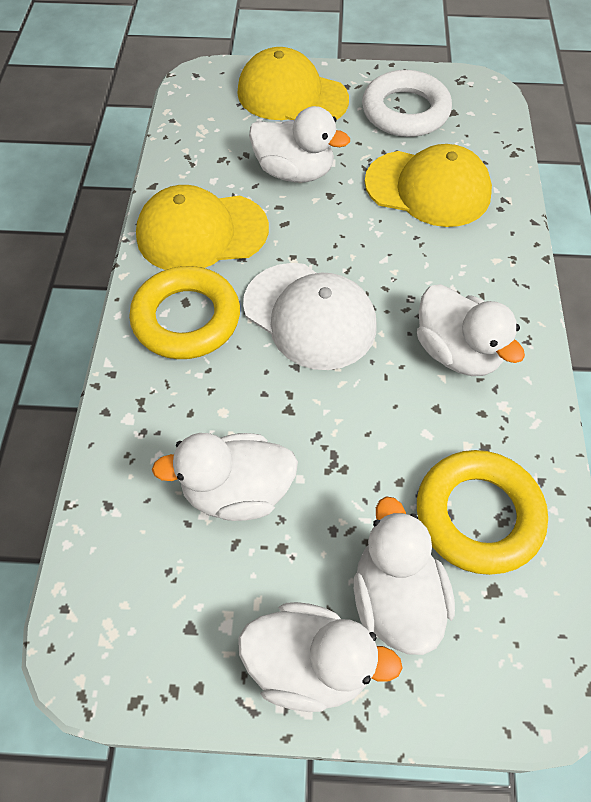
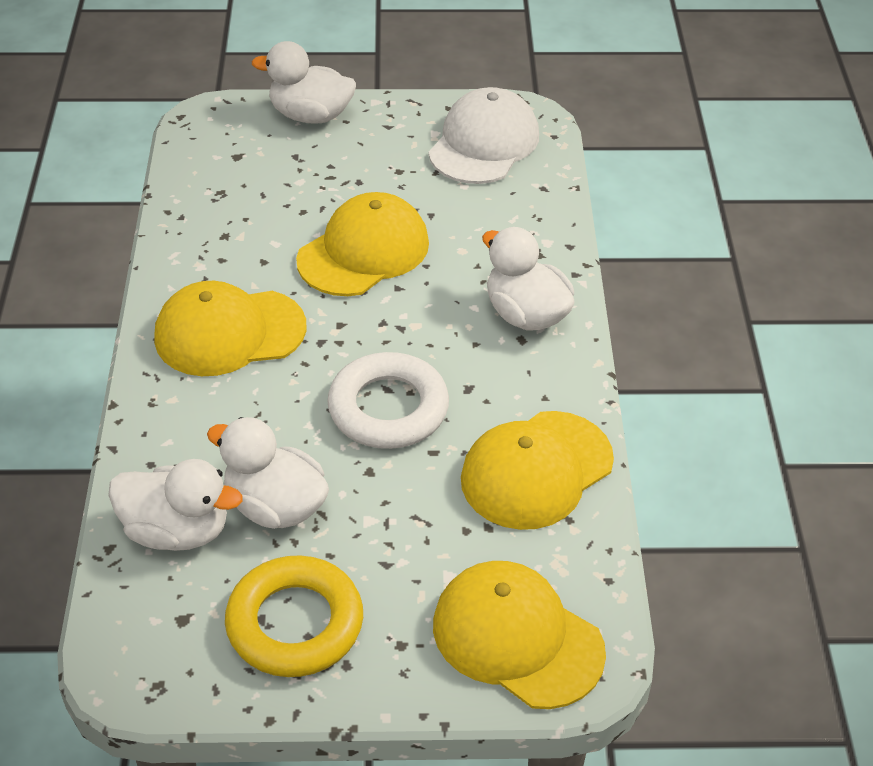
white duck: [152,433,298,521] [238,602,402,712] [249,106,350,182] [354,496,455,655] [417,284,525,376] = 5 -> [108,459,243,551] [207,417,329,529] [252,41,356,124] [482,227,575,330] = 4
yellow cap: [136,185,269,270] [237,47,349,120] [365,144,492,227] = 3 -> [154,281,306,376] [296,192,429,296] [433,561,606,709] [461,411,614,530] = 4
yellow ring: [129,266,240,359] [417,450,548,575] = 2 -> [225,555,363,677] = 1

